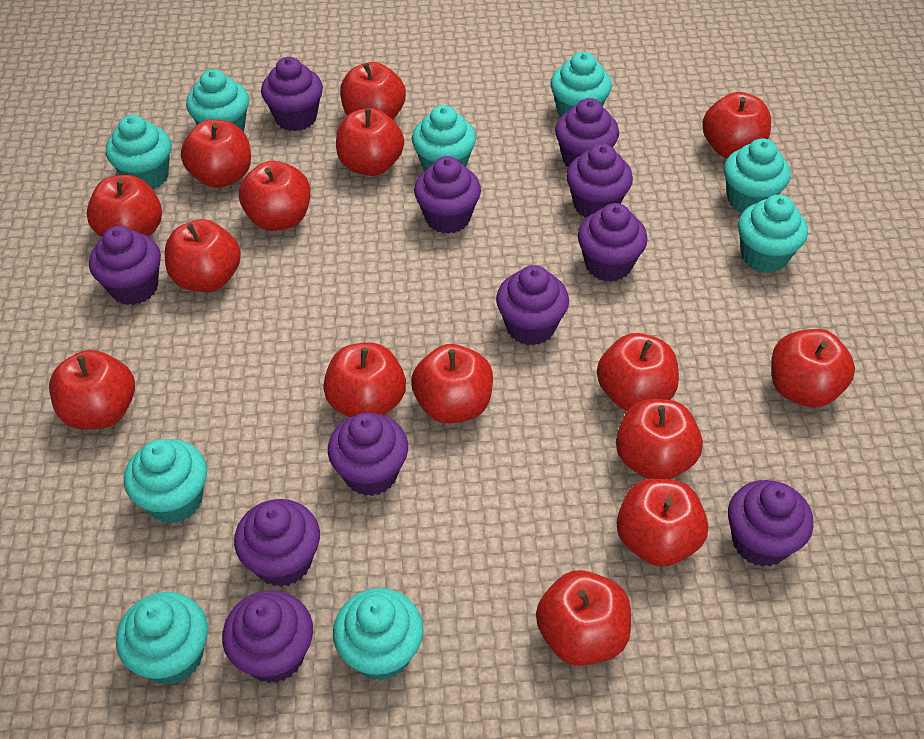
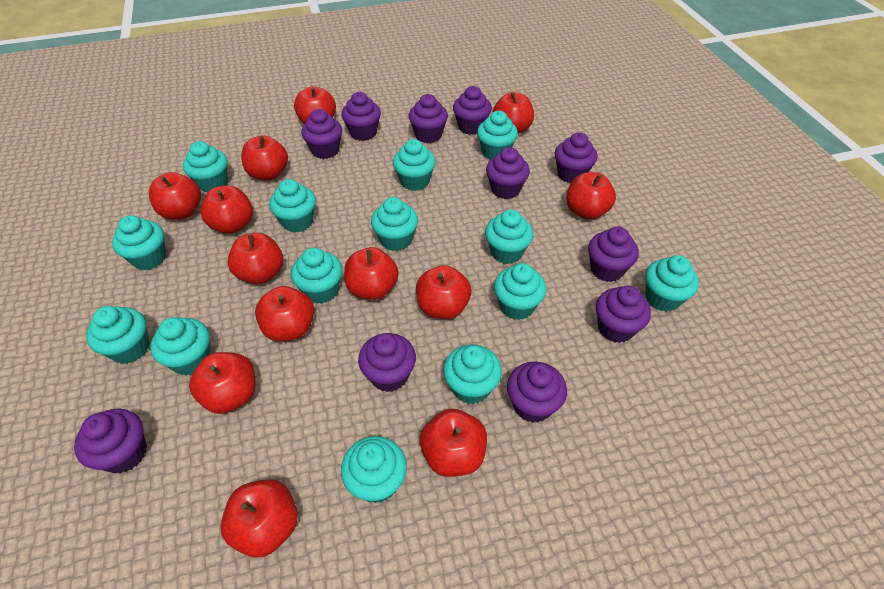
red apple: [49,350,135,430] [87,175,162,237] [165,219,241,292] [181,120,251,188] [239,161,311,231] [323,343,406,417] [336,108,404,176] [340,62,406,120] [411,344,493,423] [536,570,631,666] [597,333,679,411] [616,399,703,479] [617,478,708,567] [702,92,771,158] [771,329,855,408] = 15 -> [149,172,201,220] [189,352,256,414] [201,185,253,234] [220,479,298,557] [228,233,283,284] [241,135,288,181] [255,286,314,342] [294,86,336,124] [344,247,399,300] [416,265,471,319] [420,409,487,477] [492,92,534,134] [566,172,616,220] = 13
turquoise cupcake: [106,115,171,189] [116,592,208,685] [124,439,207,523] [186,69,249,132] [333,588,423,681] [412,105,476,171] [550,52,612,117] [724,138,791,213] [738,195,808,273] = 9 -> [86,306,150,364] [112,215,166,270] [150,317,210,376] [183,141,228,193] [269,179,316,233] [291,248,343,304] [341,436,407,503] [371,197,418,251] [393,139,436,191] [443,344,502,404] [477,111,518,160] [485,209,533,264] [494,263,546,320] [645,255,699,312] = 14

